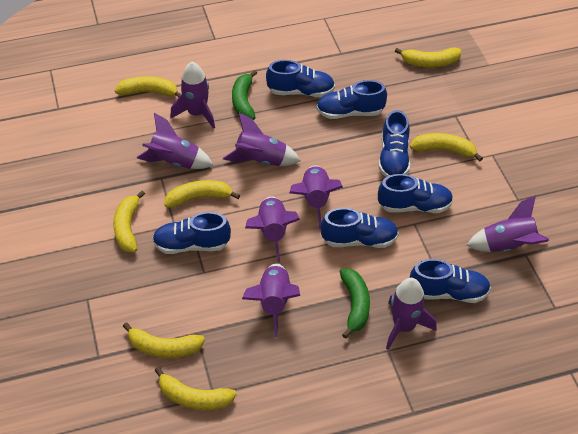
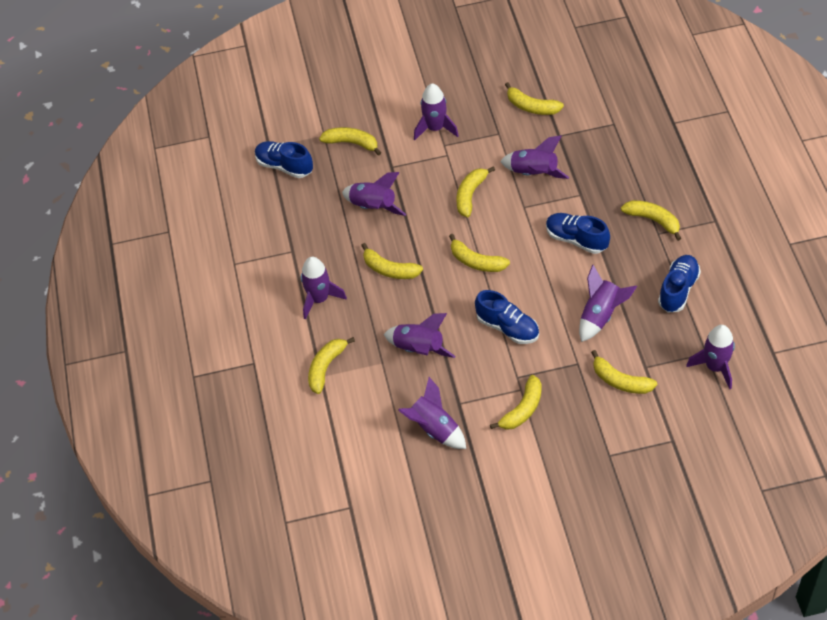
blue shoe: [152,212,231,254] [266,60,335,97] [316,80,387,119] [321,208,399,248] [378,174,453,213] [379,110,410,177] [410,259,491,303] = 7 -> [255,141,313,178] [475,290,539,344] [546,213,610,254] [658,255,701,312] = 4
green banana: [232,70,257,120] [340,269,370,339] = 2 -> none = 0
yellow banana: [113,191,145,252] [115,76,181,98] [123,322,205,358] [155,367,237,410] [164,180,240,208] [395,47,461,67] [410,133,483,161] = 7 -> [308,337,355,394] [319,127,381,156] [361,243,423,279] [449,234,510,272] [457,166,495,217] [490,375,542,430] [505,82,564,115] [591,350,657,394] [621,200,682,241] = 9

